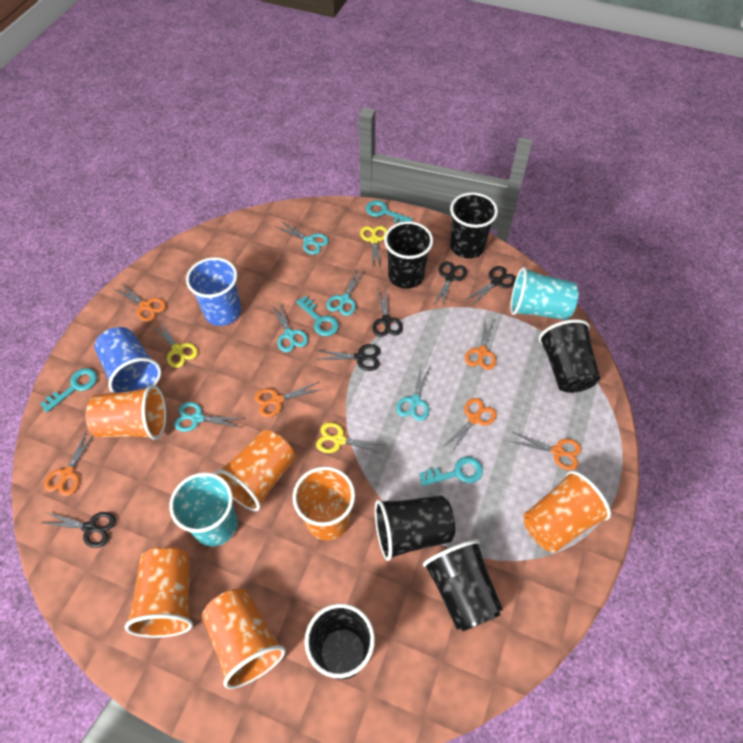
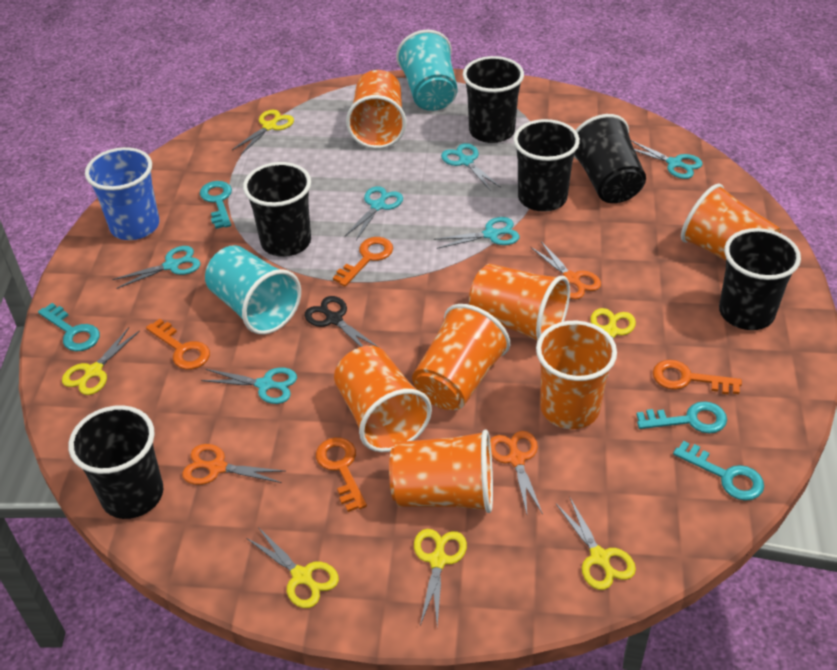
black scissors: [44,512,116,548] [317,344,381,371] [372,289,403,337] [433,261,467,307] [465,266,516,306] = 5 -> [304,296,380,348] = 1
blue cup: [94,327,161,393] [186,257,241,326] = 2 -> [85,147,160,240] = 1
orange cup: [85,385,166,440] [124,547,193,638] [202,589,286,689] [215,430,295,511] [293,466,355,541] [523,471,611,553] = 6 -> [334,346,432,452] [346,70,406,149] [389,429,493,513] [412,304,510,410] [469,264,570,341] [536,321,617,429] [681,183,781,261] = 7
orange key: none = 0 -> [146,319,210,370] [316,437,367,512] [333,237,393,286] [653,360,742,394] = 4
orange scissors: [44,430,93,496] [114,284,166,322] [254,382,322,417] [443,398,497,453] [465,320,496,370] [510,432,582,470] = 6 -> [182,444,286,485] [490,431,543,514] [531,242,601,299] = 3
turquoise scissors: [174,402,244,432] [272,302,308,352] [276,221,329,255] [326,270,365,316] [396,365,431,421] = 5 -> [112,246,201,289] [201,368,297,404] [345,186,403,240] [434,217,520,249] [441,143,501,191] [631,140,703,179] = 6
yellow scissors: [152,320,198,368] [316,422,387,454] [360,226,387,268] = 3 -> [62,327,140,395] [232,110,294,155] [246,527,339,608] [414,529,467,627] [555,498,636,590] [591,308,636,377] = 6

